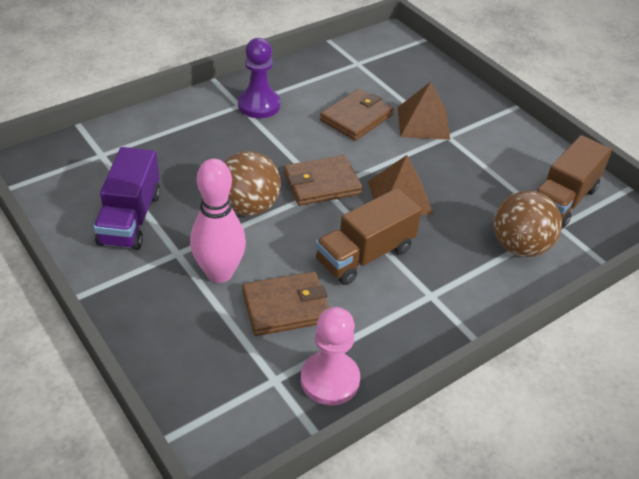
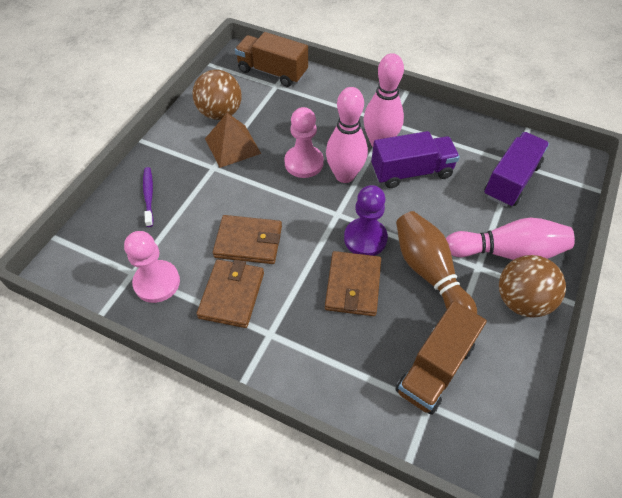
brown bowling pin: none = 0 -> [396,211,477,314] = 1
brown pyramid: [368,155,433,215] [398,82,450,140] = 2 -> [205,113,261,168] = 1
pink bowling pin: [190,159,246,283] = 1 -> [326,87,368,183] [364,53,404,147] [446,218,575,260] = 3
pink pawn: [301,307,360,406] = 1 -> [124,231,180,303] [284,107,324,178] = 2
purple toothbrush: none = 0 -> [143,167,154,227] = 1
purple truck: [93,147,161,250] = 1 -> [371,131,460,188] [484,132,549,207] = 2

